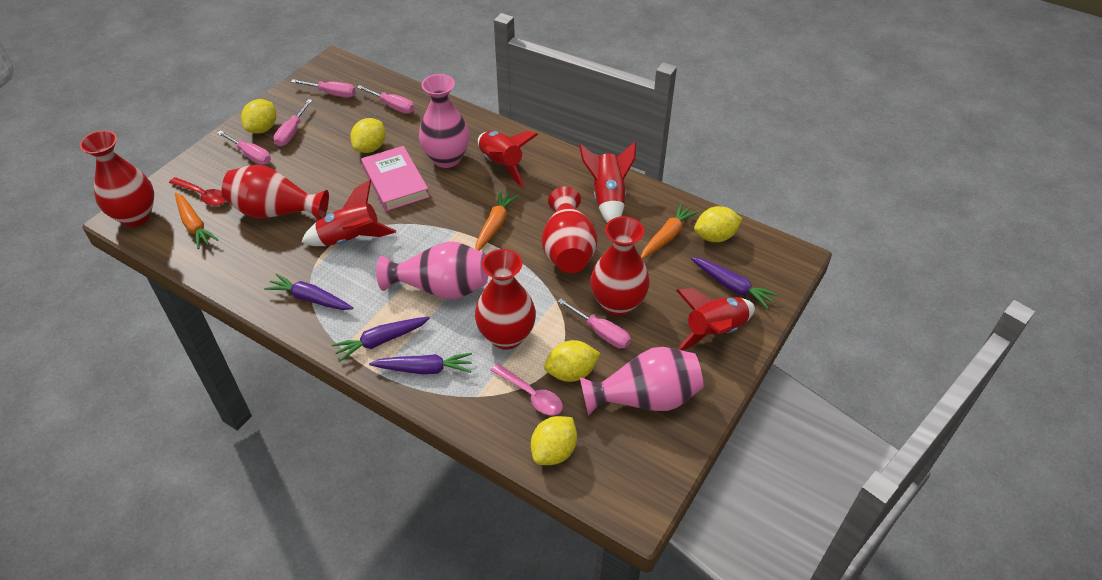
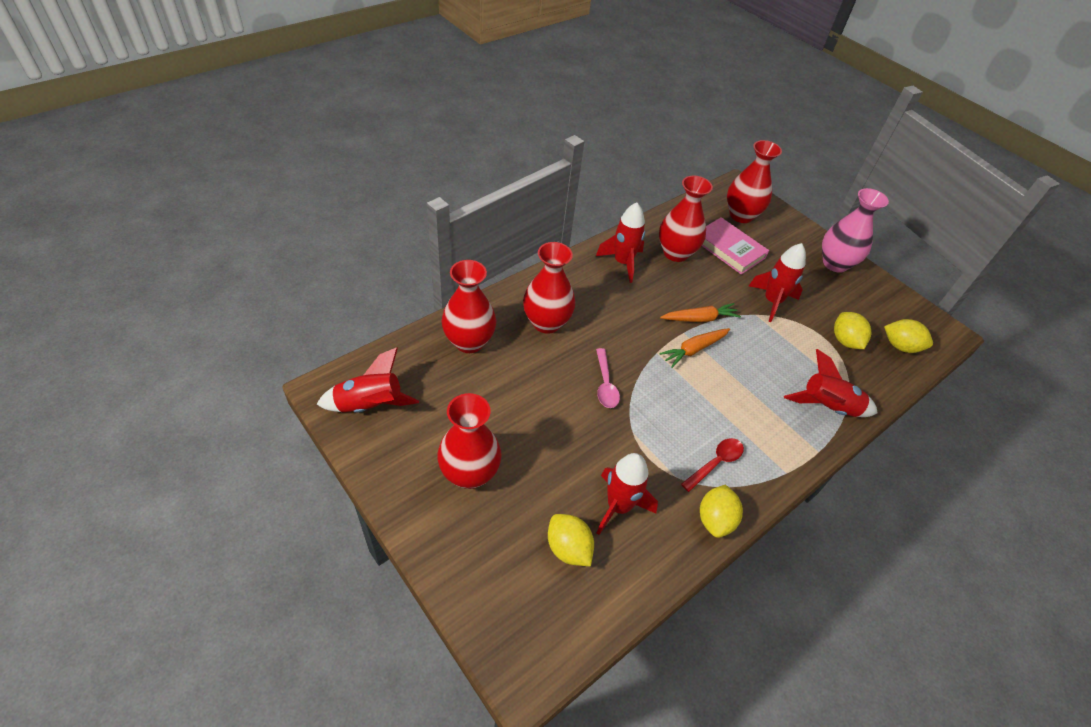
orange carrot: [175,193,218,249] [475,190,519,251] [641,203,699,259] = 3 -> [659,328,730,368] [660,303,741,322] = 2
pink screwdriver: [217,131,271,165] [274,99,312,146] [291,79,356,98] [357,85,414,114] [558,299,631,349] = 5 -> none = 0
pink vase: [376,241,488,299] [419,74,470,168] [580,347,704,416] = 3 -> [822,188,889,273] = 1
purple carrot: [264,273,353,310] [332,317,430,362] [369,353,472,374] [691,257,779,309] = 4 -> none = 0
red rocket: [301,180,396,246] [478,131,538,187] [579,142,636,223] [676,288,755,351] = 4 -> [317,347,419,413] [596,202,645,283] [597,453,658,535] [749,243,806,322] [784,349,877,417] = 5
yellow lemon: [241,99,276,134] [350,118,386,153] [531,416,577,465] [544,340,601,382] [694,206,742,242] = 5 -> [548,514,594,566] [700,485,743,538] [834,312,871,349] [884,319,933,353] = 4

